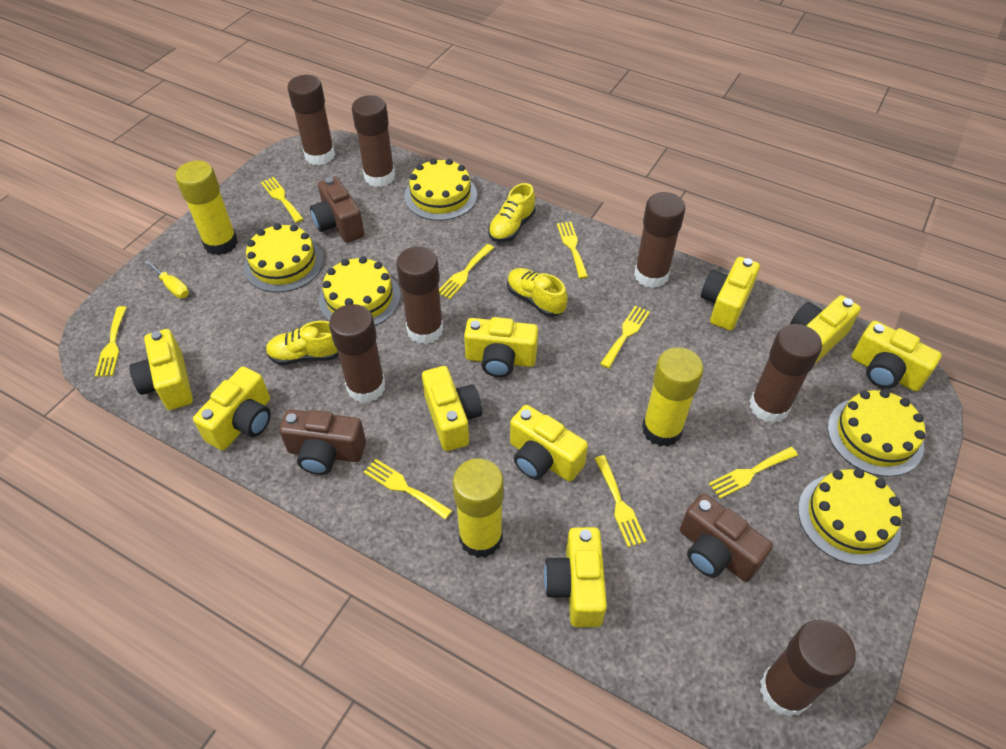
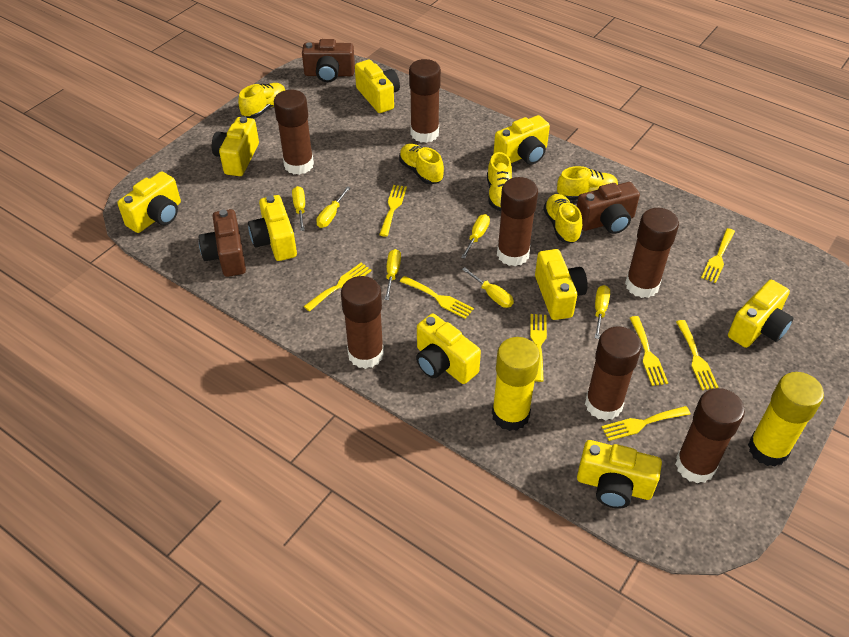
yellow cake: [244,223,323,292] [319,256,400,326] [404,158,477,221] [798,469,902,565] [827,389,925,477] = 5 -> none = 0
yellow glue stick: [175,161,238,255] [453,458,504,558] [642,347,704,447] = 3 -> [492,337,540,431] [748,372,824,467] = 2
yellow screwdriver: [144,260,189,298] = 1 -> [292,186,305,231] [316,186,351,228] [385,249,401,300] [461,214,490,259] [462,267,514,308] [595,285,610,339] = 6
yellow shoe: [266,321,339,365] [488,183,536,242] [507,268,567,317] = 3 -> [238,83,286,118] [399,144,444,184] [487,152,512,211] [543,194,582,243] [557,166,618,201] = 5

